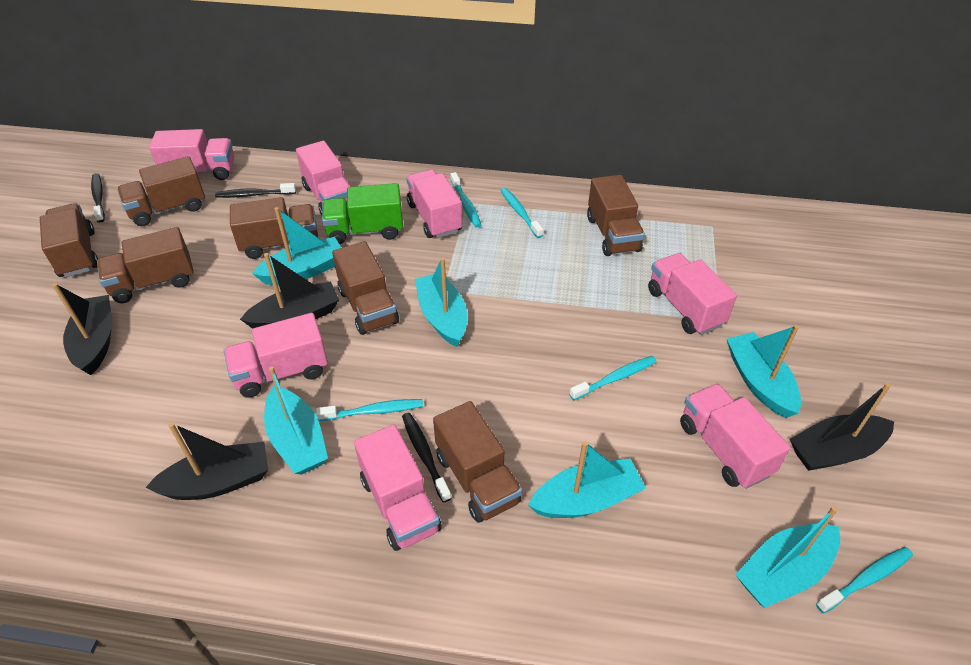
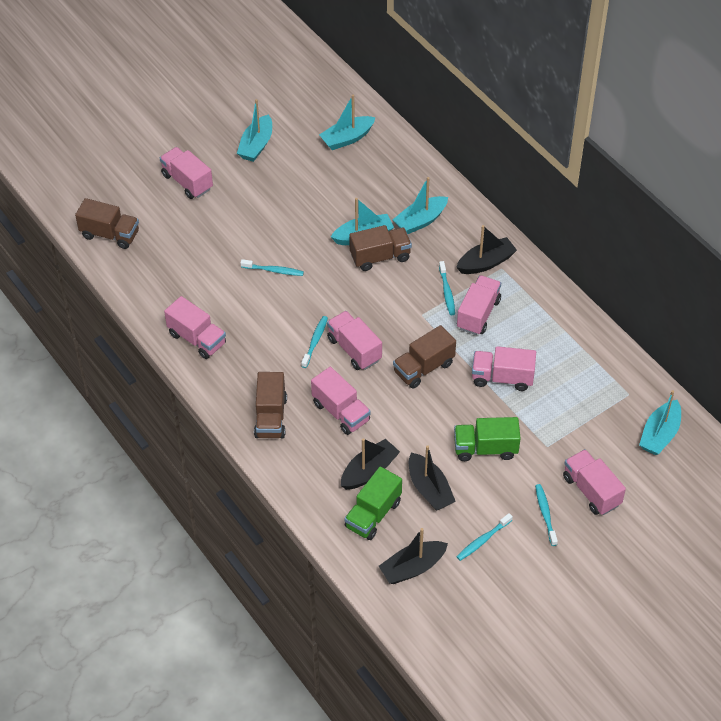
black toothbrush: [91,173,105,222] [215,183,296,198] [402,413,451,503] = 3 -> none = 0
brown truck: [40,203,98,277] [97,227,194,303] [117,156,205,226] [230,197,318,259] [332,241,399,335] [433,401,522,523] [587,175,645,256] = 7 -> [75,198,139,249] [254,372,287,438] [349,225,412,271] [393,325,456,389] = 4
green truck: [322,183,403,244] = 1 -> [344,466,402,540] [454,417,521,461] = 2
turquoise boat: [252,207,341,285] [264,366,328,474] [415,257,467,347] [528,441,646,518] [727,325,801,418] [735,506,840,608] = 6 -> [237,99,272,162] [319,95,376,150] [331,198,394,245] [393,177,448,234] [639,390,681,455] = 5

